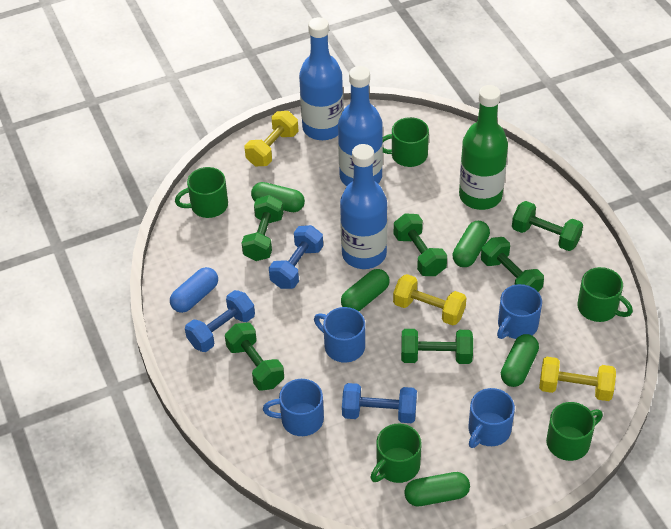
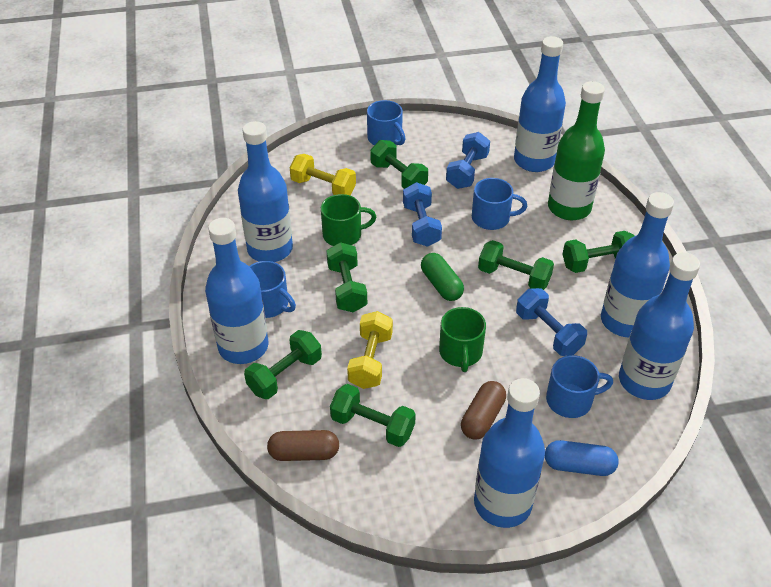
blue bottle: [299,17,344,140] [338,66,383,186] [340,144,387,269] = 3 -> [205,218,268,364] [238,121,293,262] [474,378,545,528] [514,36,566,172] [601,192,674,338] [619,252,700,400] = 6
brown capsule: none = 0 -> [267,430,339,461] [461,381,506,440] = 2
green capsule: [251,182,305,212] [341,269,389,311] [404,472,470,506] [452,221,490,267] [501,334,539,387] = 5 -> [421,253,464,301] = 1
green mug: [175,167,228,218] [370,424,422,483] [382,117,429,167] [546,402,603,461] [578,267,633,322] = 5 -> [321,194,376,246] [439,307,486,372] = 2
yellow dumbbell: [244,111,298,166] [393,274,467,325] [539,357,616,401] = 3 -> [289,154,356,195] [347,311,393,389] = 2

